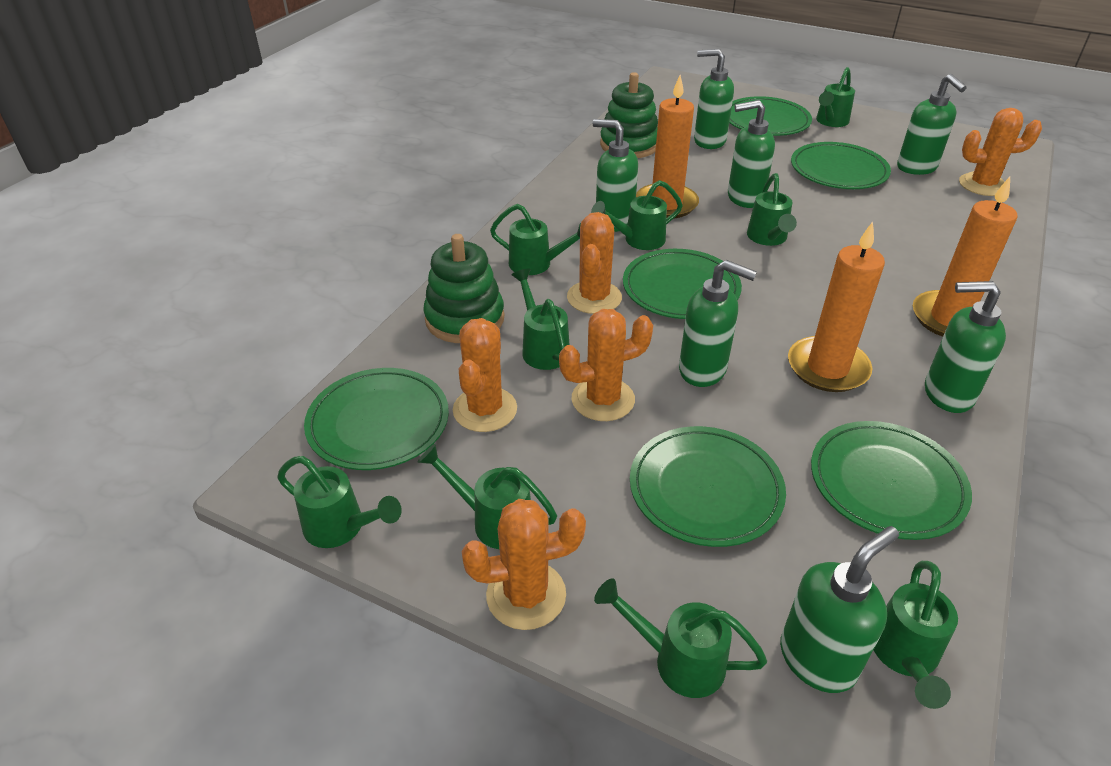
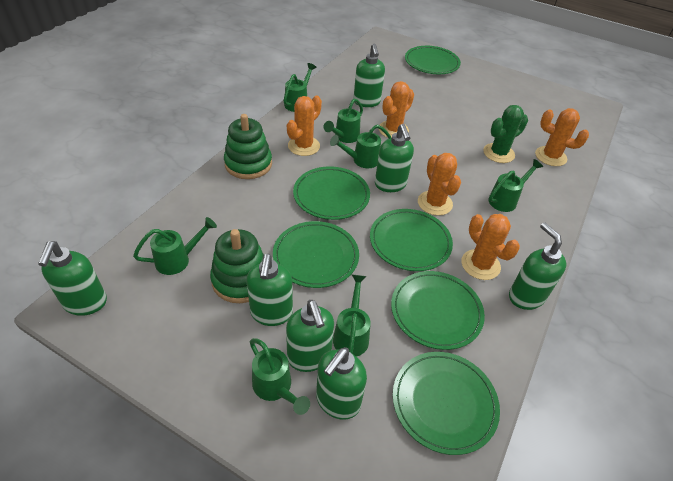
green cactus: none = 0 -> [483,105,528,163] = 1
green watering can: [277,456,402,548] [418,443,557,549] [490,204,581,275] [512,268,569,370] [591,180,683,250] [594,578,767,698] [747,173,797,246] [816,67,855,127] [874,561,958,709] = 9 -> [133,217,217,275] [250,338,310,415] [283,63,317,112] [324,99,363,143] [330,125,391,168] [333,274,371,357] [488,159,543,212] = 7
orange candle: [636,75,699,218] [788,222,885,392] [913,177,1018,337] = 3 -> none = 0

